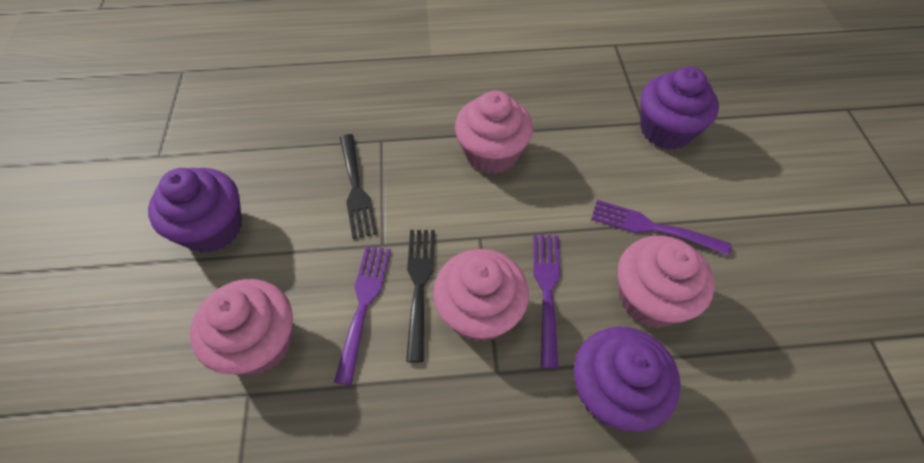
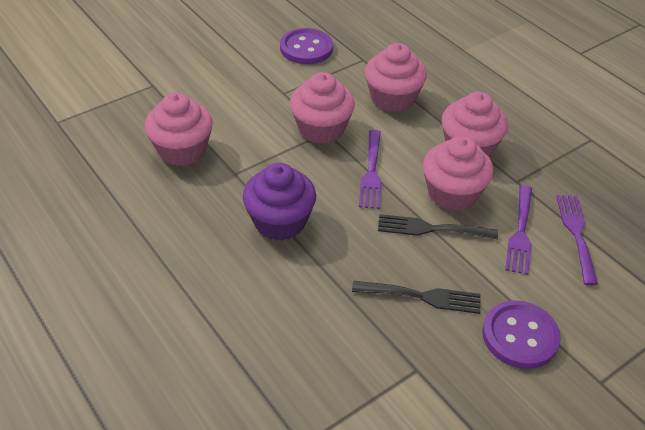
pink cupcake: [190,279,293,375] [433,249,529,342] [455,91,533,174] [617,236,715,327] = 4 -> [145,92,213,166] [290,72,355,144] [365,43,427,113] [423,136,494,211] [442,91,508,158] = 5
purple button: none = 0 -> [280,28,333,64] [482,300,561,369] = 2
purple cupcake: [148,168,242,253] [574,326,681,432] [640,67,719,150] = 3 -> [243,163,316,241] = 1

